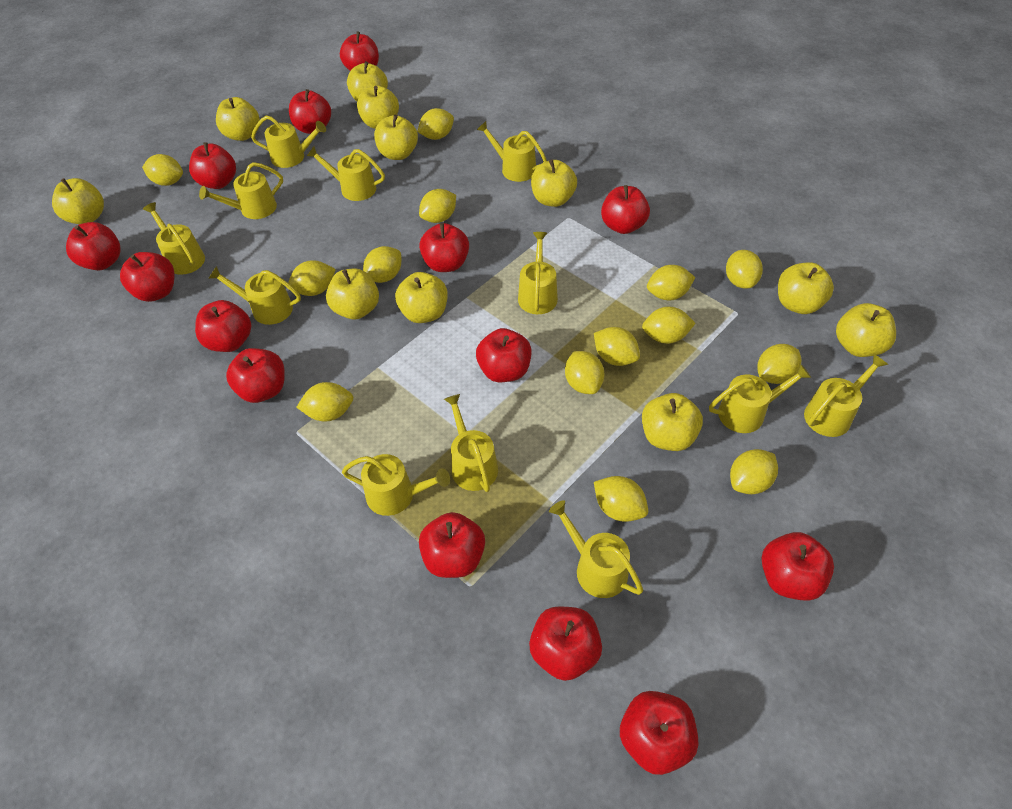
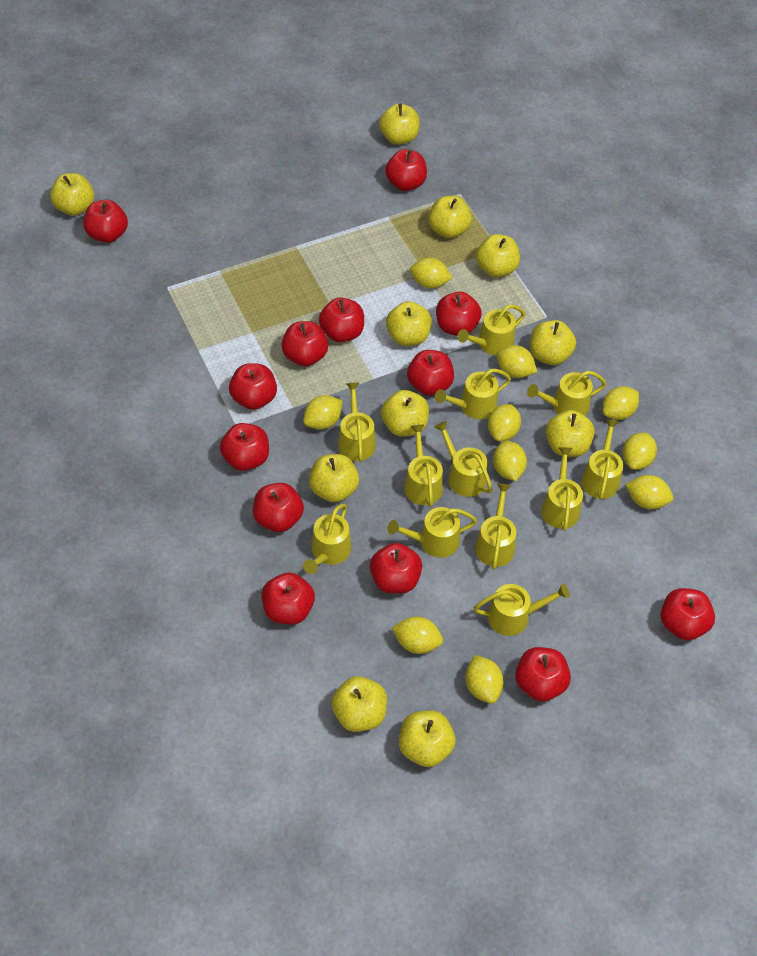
red apple: [66,222,121,270] [120,252,175,302] [189,142,236,189] [195,300,251,352] [226,348,285,403] [289,89,331,134] [340,31,379,71] [419,223,469,272] [419,512,485,578] [476,328,532,382] [529,606,602,681] [601,185,650,234] [620,691,699,775] [762,532,834,601] = 14 -> [83,200,128,243] [220,423,269,471] [229,363,277,410] [253,483,304,532] [261,572,315,625] [281,321,328,366] [319,297,364,342] [370,543,422,594] [385,149,427,191] [407,350,454,396] [436,291,482,336] [515,647,571,702] [660,588,715,640] = 13
yellow lemon: [142,154,183,186] [288,260,336,296] [297,382,353,421] [363,246,401,283] [417,108,454,140] [419,189,456,223] [565,351,604,394] [594,327,640,366] [594,476,648,522] [642,306,696,344] [647,265,695,300] [726,250,763,288] [730,449,778,494] [757,344,802,384] = 14 -> [303,395,343,430] [392,617,443,654] [410,258,452,288] [465,655,504,704] [488,404,521,441] [493,440,527,481] [496,345,537,378] [602,386,639,420] [622,433,657,470] [625,475,673,509] = 10

